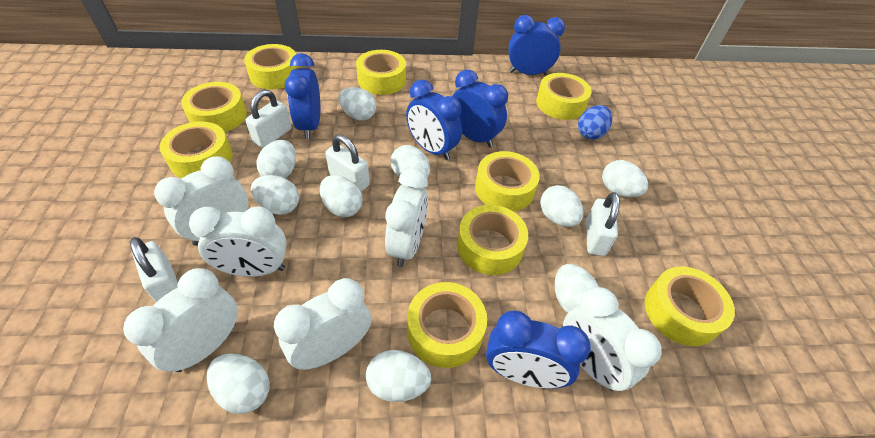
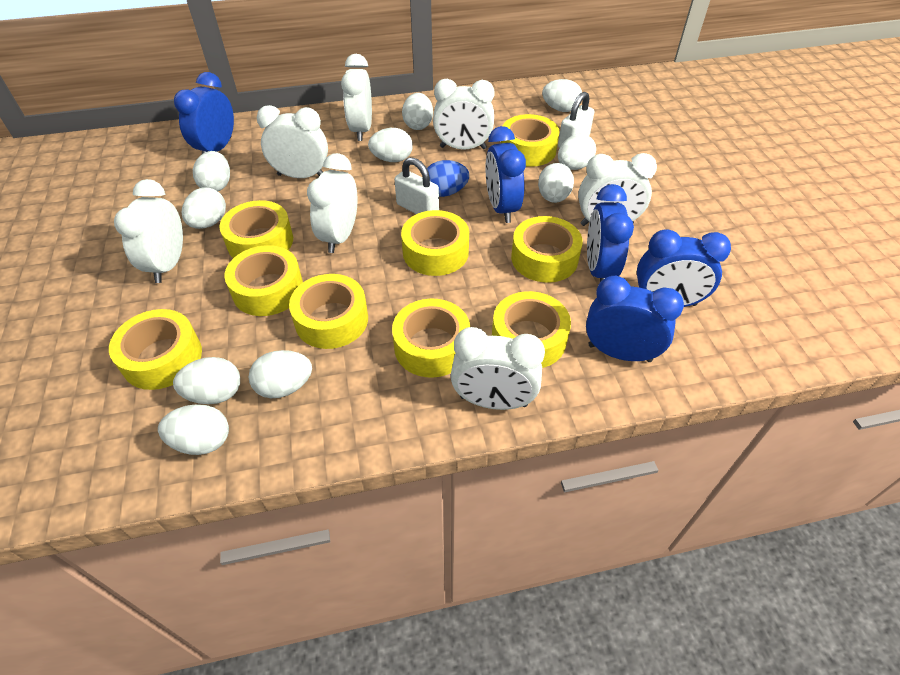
white clock: [123,268,238,372] [154,156,248,245] [189,207,287,277] [274,278,371,370] [385,168,428,267] [563,287,662,391] = 6 -> [114,179,183,283] [257,105,328,178] [307,153,358,253] [341,54,372,141] [433,79,495,150] [451,327,545,410] [578,153,657,226] = 7
white padlock: [130,237,178,302] [246,90,291,148] [325,134,370,192] [586,192,620,256] = 4 -> [394,157,439,214] [558,92,594,148] = 2

